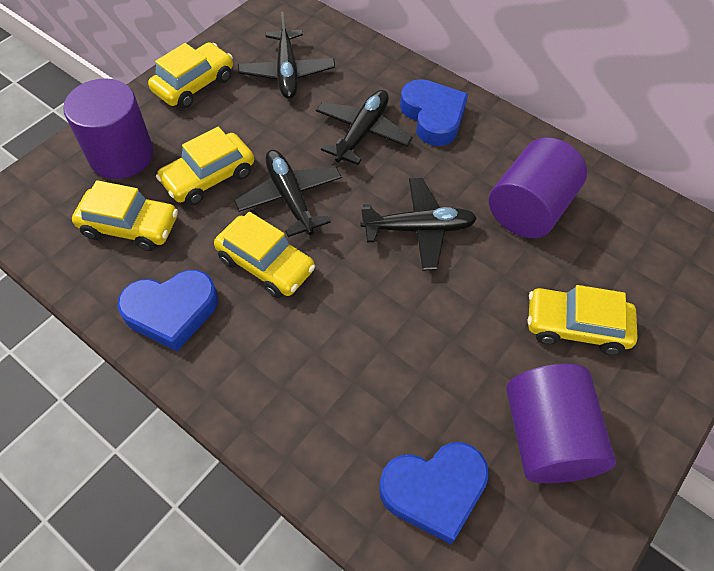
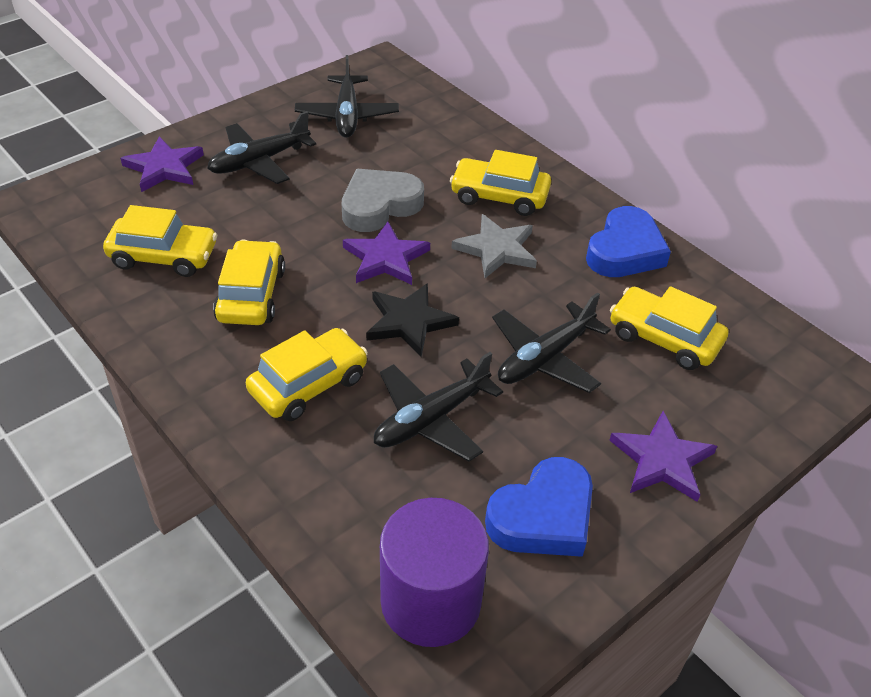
black star: none = 0 -> [366,283,459,357] = 1
blue heart: [117,270,218,351] [379,442,489,544] [400,79,468,146] = 3 -> [485,457,593,557] [586,206,671,277] = 2
grey heart: none = 0 -> [342,169,424,232] = 1
grey star: none = 0 -> [451,214,537,278] = 1
purple cylinder: [63,79,153,179] [489,137,587,238] [506,364,616,483] = 3 -> [380,498,489,647] = 1
purple star: none = 0 -> [120,136,204,192] [343,222,430,285] [609,411,717,502] = 3

